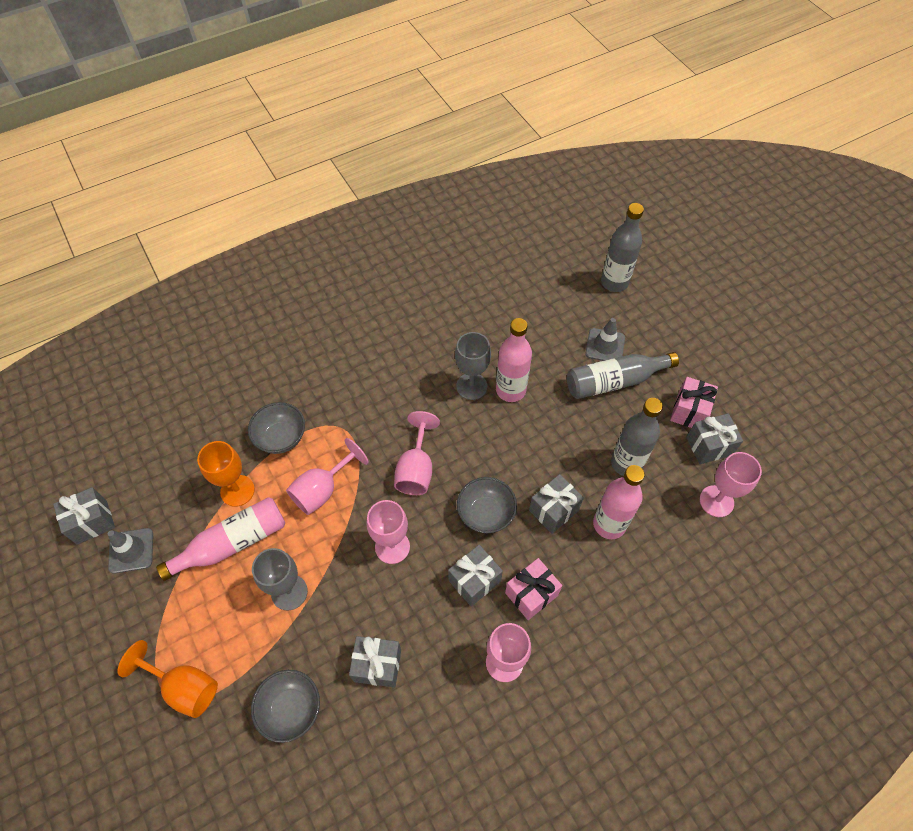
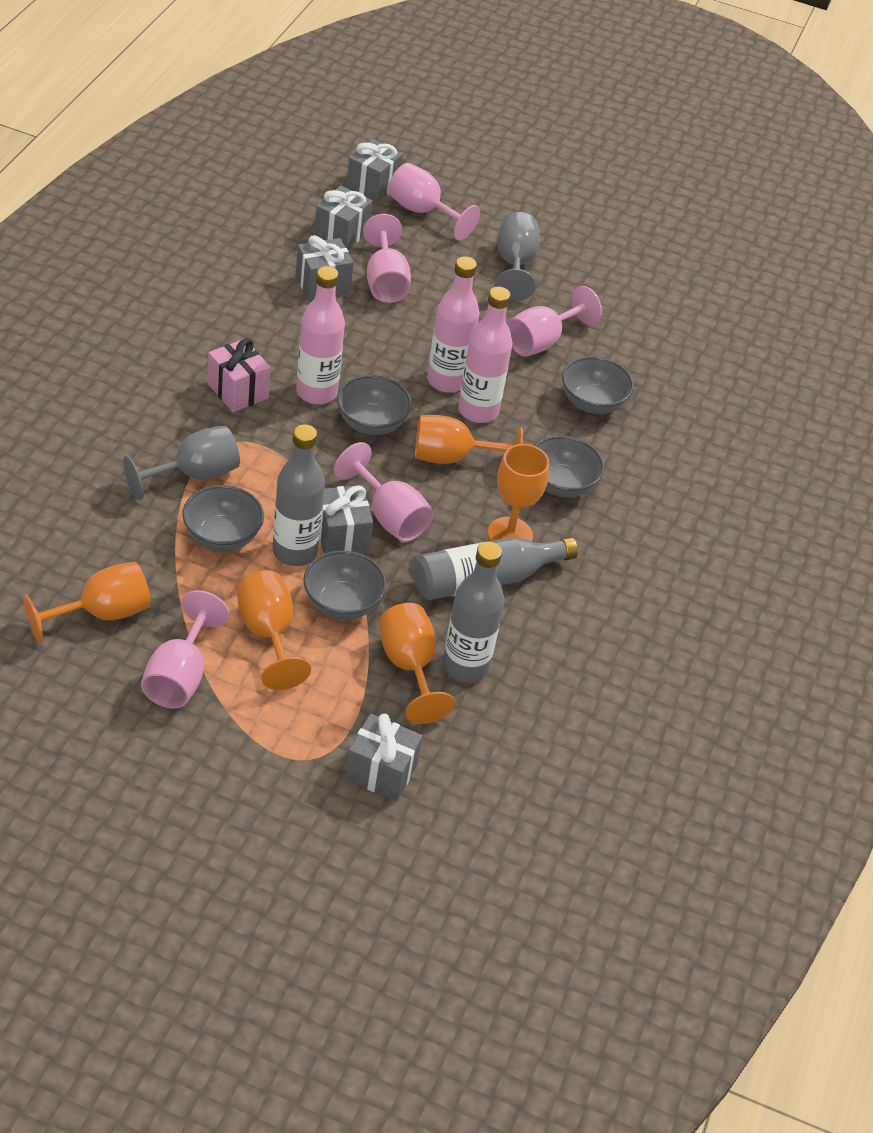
grey bowl: [248,402,305,454] [251,670,320,743] [457,477,517,533] = 3 -> [183,485,264,551] [303,551,386,620] [337,375,412,435] [534,436,604,498] [562,356,634,414] = 5
grey traffic cone: [108,528,153,574] [585,318,625,361] = 2 -> none = 0
orange goblet: [117,640,218,718] [197,441,255,507] = 2 -> [23,562,151,643] [237,570,311,690] [379,603,455,724] [415,415,523,464] [488,444,549,541] = 5
pink gift: [505,558,562,620] [670,377,718,428] = 2 -> [208,338,271,412] = 1

